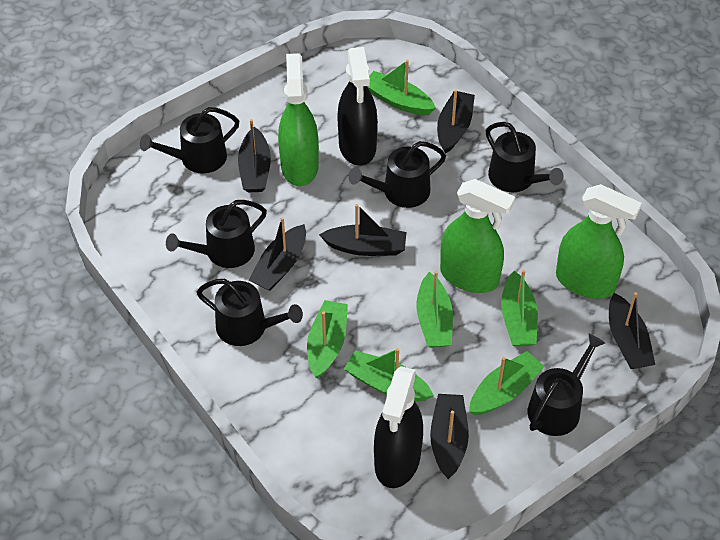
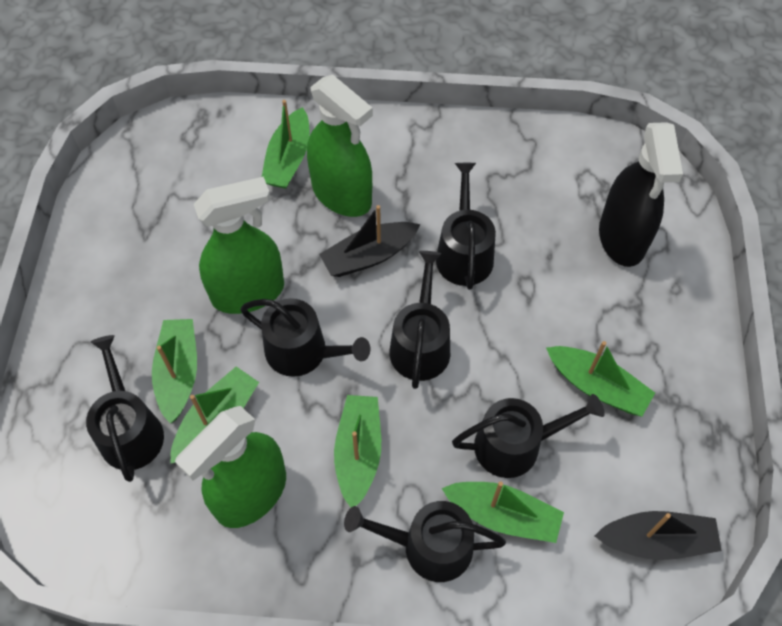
black boat: [238,119,271,192] [249,217,306,291] [319,204,406,256] [430,394,469,479] [437,90,475,154] [609,292,655,369] = 6 -> [319,205,420,277] [595,511,722,560] = 2
black spray bottle: [337,47,378,166] [374,366,423,488] = 2 -> [599,122,683,267] = 1

